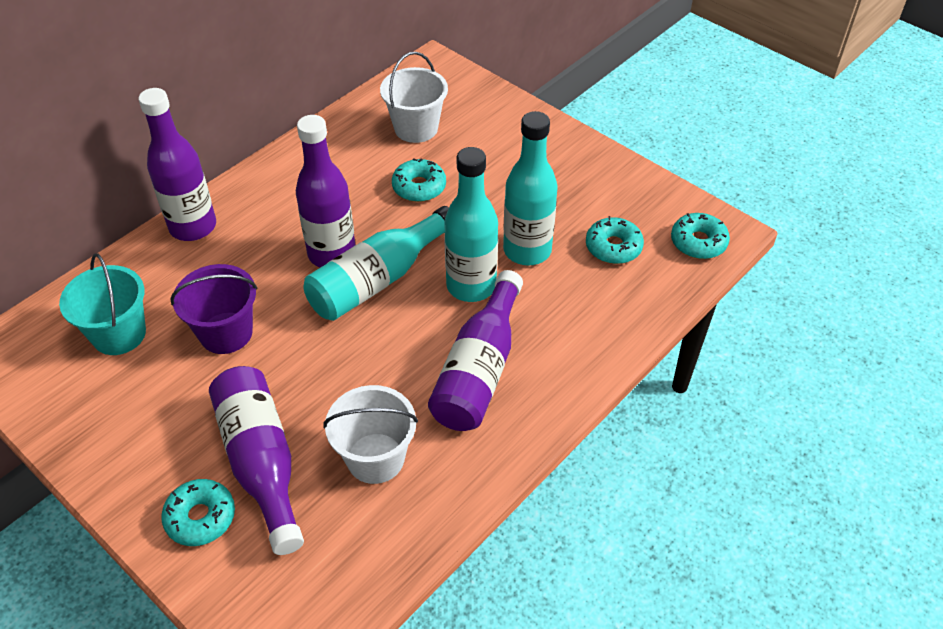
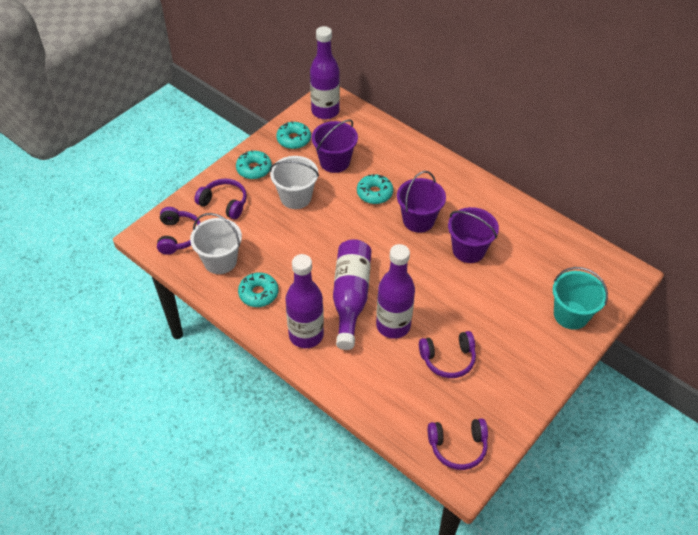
purple bucket: [170,264,257,354] = 1 -> [312,119,358,173] [397,171,446,233] [448,207,499,263] = 3
purple headphones: none = 0 -> [157,207,200,255] [195,178,247,219] [419,331,476,378] [428,419,488,470] = 4
turquoise bottle: [303,206,449,321] [444,147,498,302] [503,111,558,265] = 3 -> none = 0

